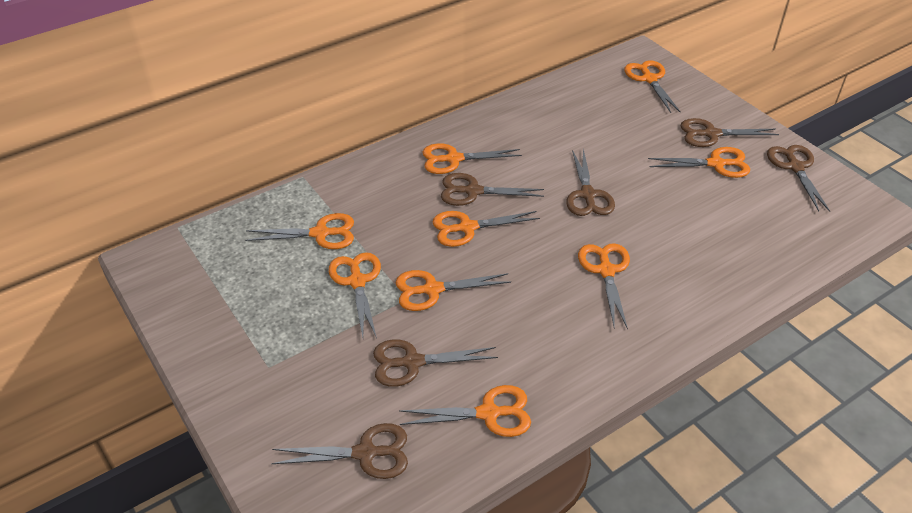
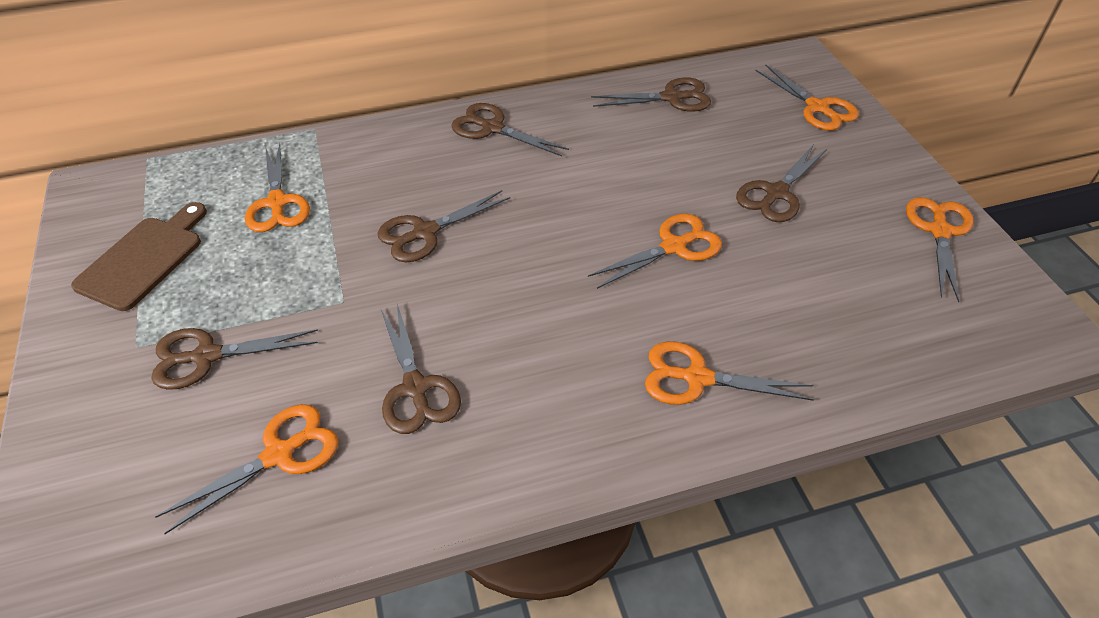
brown cutting board: none = 0 -> [71,202,207,311] = 1
orange scissors: [245,213,354,249] [329,252,381,338] [395,270,511,311] [399,385,531,437] [422,143,522,174] [432,211,540,247] [578,243,630,330] [624,60,681,113] [648,147,750,178] = 9 -> [155,404,339,534] [245,143,310,232] [588,214,722,289] [645,341,814,405] [755,64,859,131] [906,197,974,303] = 6

